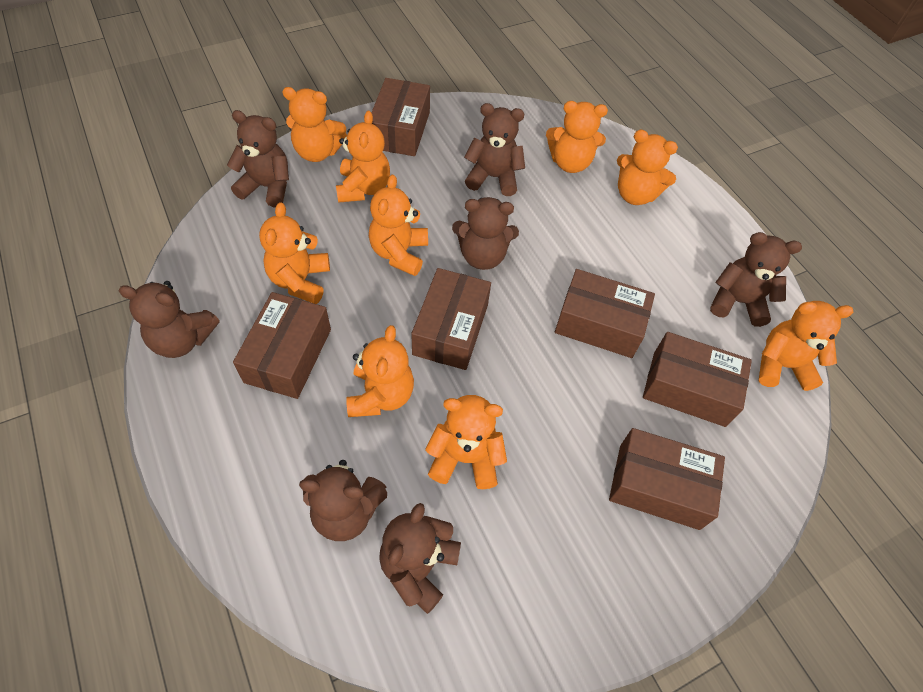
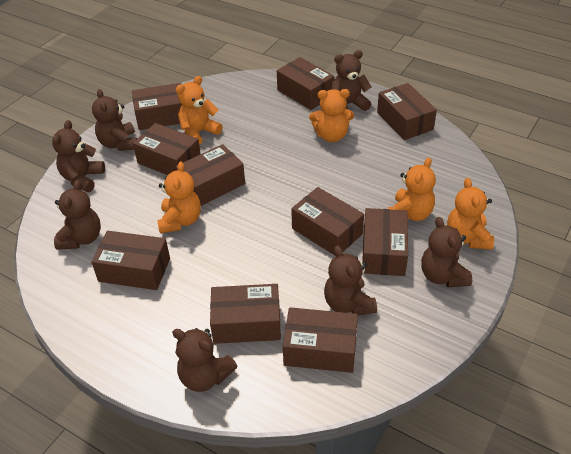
brown box: [233,292,331,399] [371,78,430,156] [411,268,491,370] [555,269,655,358] [609,428,725,530] [643,332,752,427] = 6 -> [91,231,170,290] [132,83,182,130] [133,123,200,175] [176,144,245,206] [210,284,281,344] [277,57,335,110] [283,307,358,373] [291,187,364,255] [362,208,408,276] [377,83,437,140] = 10
orange teddy bear: [259,202,330,304] [282,87,347,162] [336,111,390,203] [346,325,414,417] [369,175,428,276] [425,395,507,489] [546,101,608,173] [617,130,678,205] [758,301,854,391] = 9 -> [157,162,201,233] [176,76,223,145] [309,89,354,142] [388,157,436,221] [447,178,494,250] = 5

